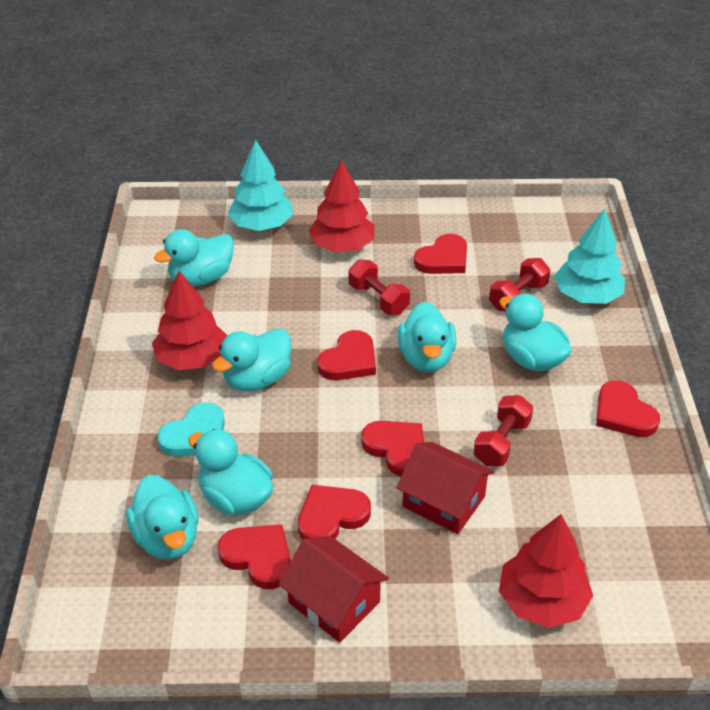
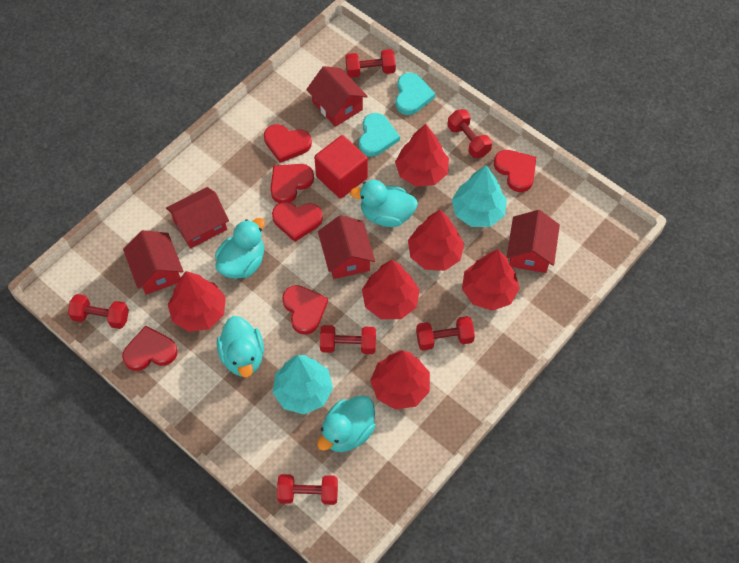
red cube: none = 0 -> [314,135,368,199] = 1
red dumbbell: [348,260,410,315] [473,395,533,466] [489,258,550,311] = 3 -> [68,294,129,329] [277,474,338,505] [320,325,376,354] [345,49,396,78] [416,316,475,350] [448,109,492,158] = 6
red house: [278,536,389,642] [396,442,495,534] = 2 -> [123,230,184,295] [166,187,229,248] [306,66,368,127] [318,215,375,279] [507,210,560,273] = 5
red tree: [152,271,227,370] [309,160,375,252] [499,514,593,628] = 3 -> [168,271,226,332] [362,260,420,319] [370,350,430,410] [395,124,449,187] [408,210,464,271] [462,249,520,311] = 6
turquoise duck: [126,475,199,560] [154,229,234,286] [188,429,274,515] [212,328,291,391] [398,302,456,372] [499,294,572,371] = 6 -> [215,218,265,279] [217,316,264,378] [317,395,376,452] [350,180,418,227] = 4
turquoise heart: [158,402,225,457] = 1 -> [359,113,400,157] [396,73,435,115] = 2

